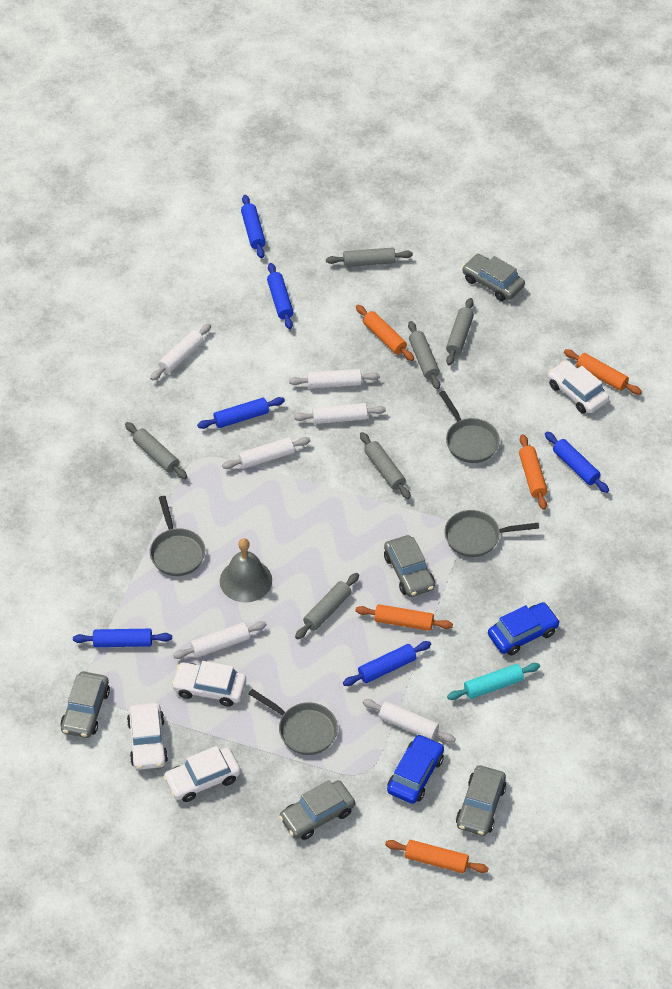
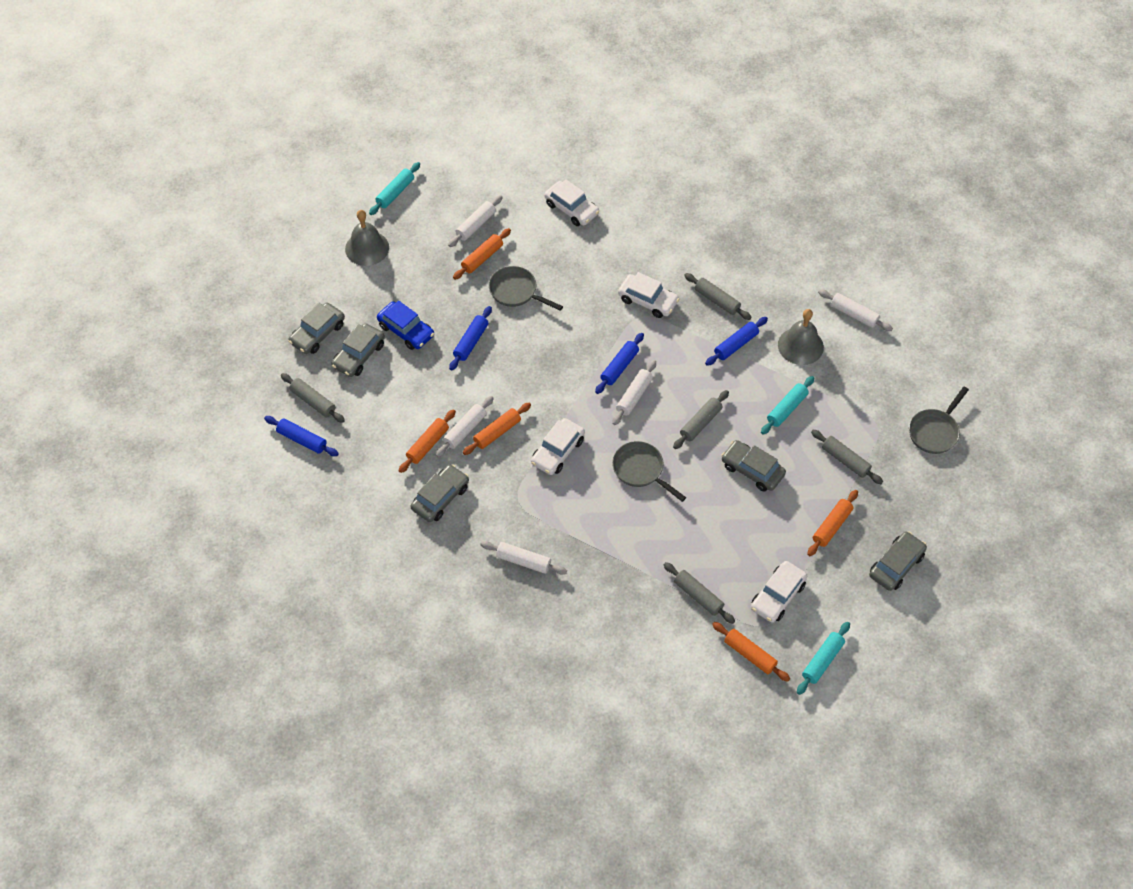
blue car: [387,734,444,804] [488,602,560,656] = 2 -> [377,301,434,350] = 1
blue rolling pin: [73,629,172,647] [197,397,285,429] [241,195,266,258] [267,263,293,329] [343,641,431,686] [545,431,609,493] = 6 -> [264,416,339,456] [449,306,492,371] [595,333,644,394] [705,317,768,366] = 4
grey bell: [220,538,272,603] = 1 -> [345,210,389,266] [778,309,824,365] = 2
grey pan: [150,496,205,576] [248,689,338,755] [439,391,500,463] [444,510,539,557] = 4 -> [489,266,563,311] [612,441,686,502] [909,387,969,454] = 3
grey rolling pin: [125,422,187,479] [295,573,359,639] [326,248,413,267] [360,432,411,499] [408,321,440,389] [446,298,474,365] = 6 -> [281,373,345,423] [664,562,735,624] [673,390,729,449] [684,273,752,320] [811,430,883,484] = 5
turquoise rolling pin: [447,663,540,700] = 1 -> [369,162,420,215] [761,376,814,435] [797,622,850,695] = 3
white rolling pin: [150,324,211,381] [173,621,267,659] [222,437,311,469] [289,369,380,388] [294,403,386,424] [363,699,456,743] = 6 -> [436,396,494,457] [448,195,503,247] [480,541,567,575] [612,360,656,425] [818,290,893,331] = 5

